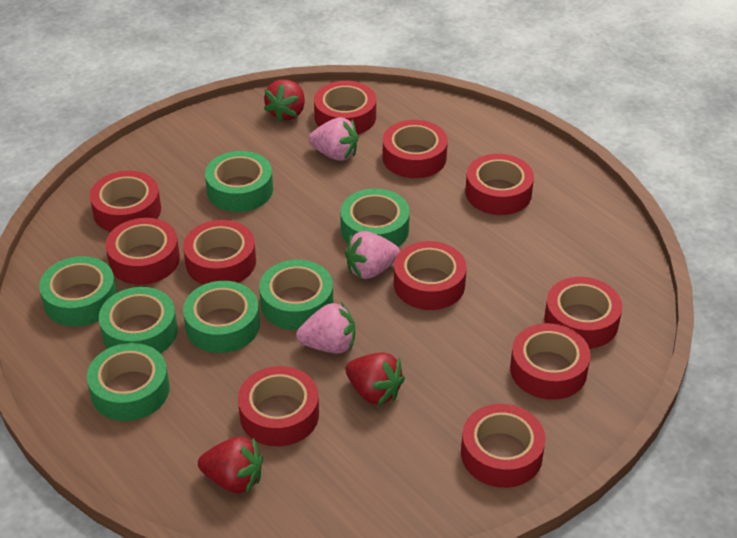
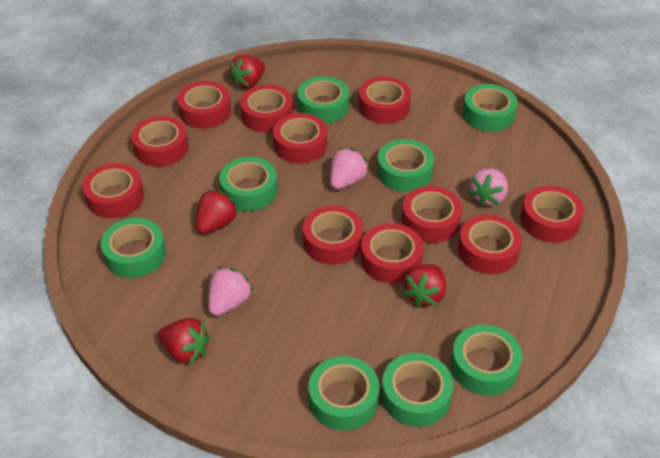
green tape: [39,256,117,327] [87,343,170,421] [99,287,178,353] [183,281,260,353] [205,151,273,212] [259,260,333,330] [340,189,410,247] = 7 -> [101,218,166,278] [219,157,278,211] [297,76,349,123] [308,356,379,431] [377,139,434,192] [381,353,453,427] [451,325,523,396] [463,84,518,132] = 8
red strawberry: [198,436,263,494] [264,79,305,122] [345,352,405,405] = 3 -> [158,318,210,365] [196,190,238,234] [228,55,265,89] [403,264,446,307] = 4

